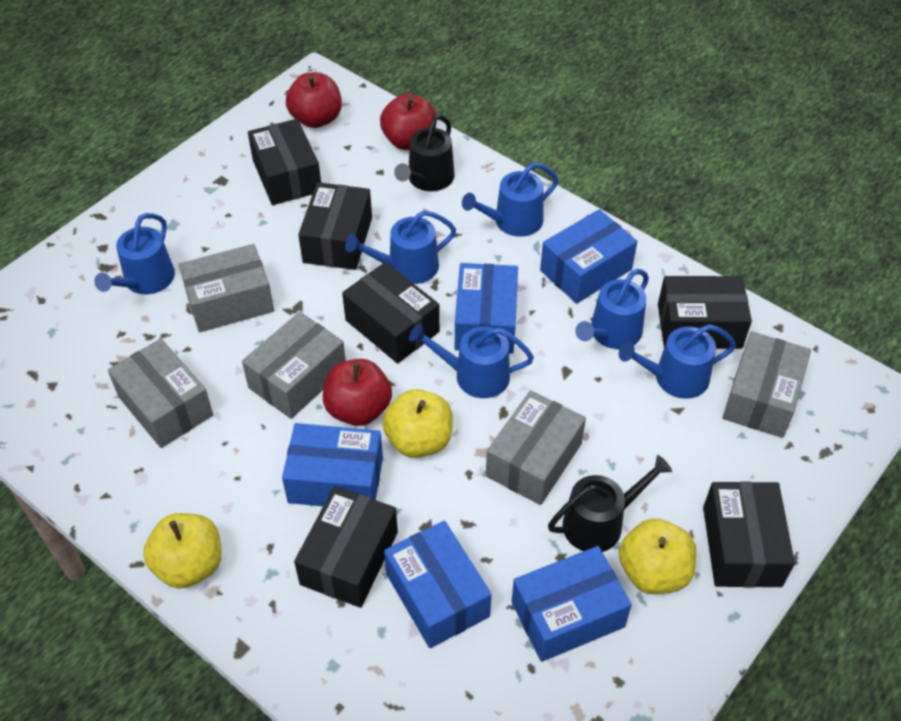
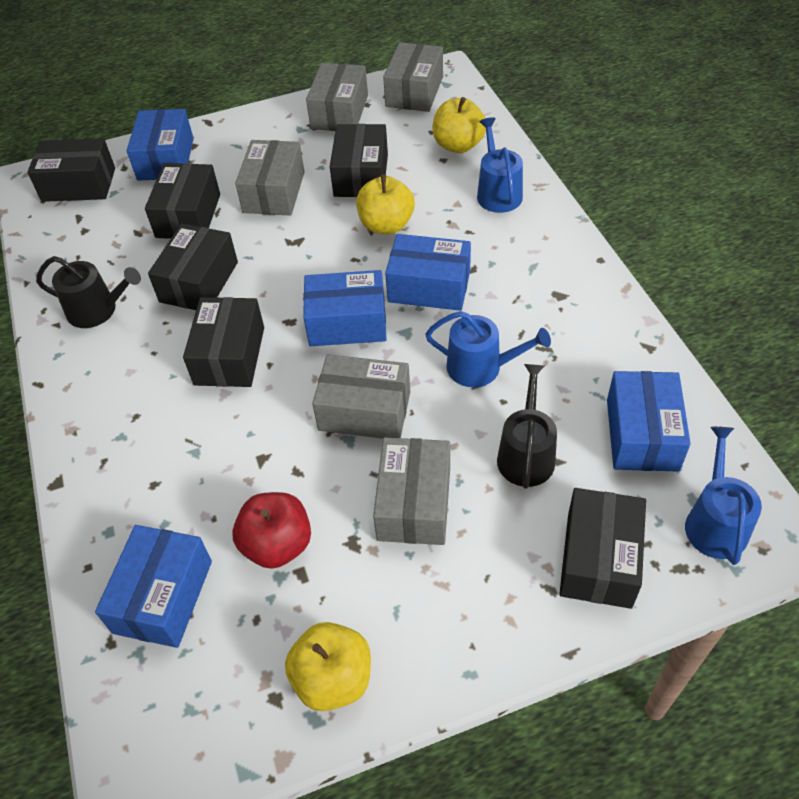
blue watering can: [94,213,175,294] [345,210,456,284] [409,324,534,398] [462,163,559,237] [575,269,649,349] [619,324,736,399] = 6 -> [425,311,551,387] [477,117,523,213] [685,427,762,565] = 3
red apple: [286,72,342,128] [323,359,392,426] [380,94,436,150] = 3 -> [232,492,311,569] = 1

